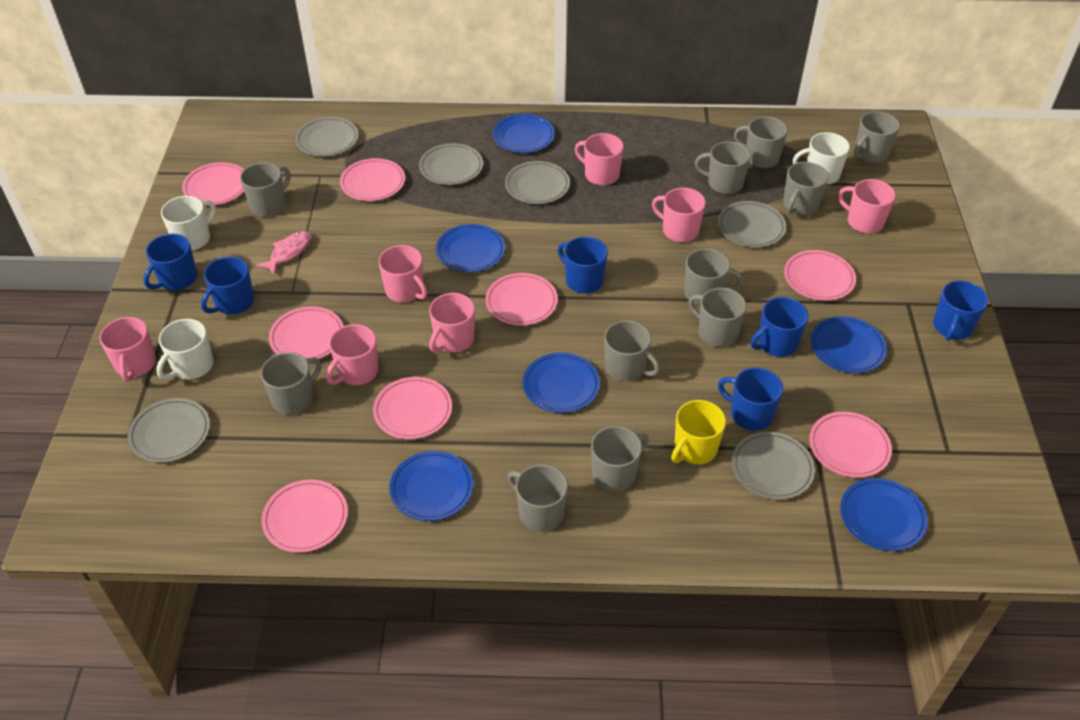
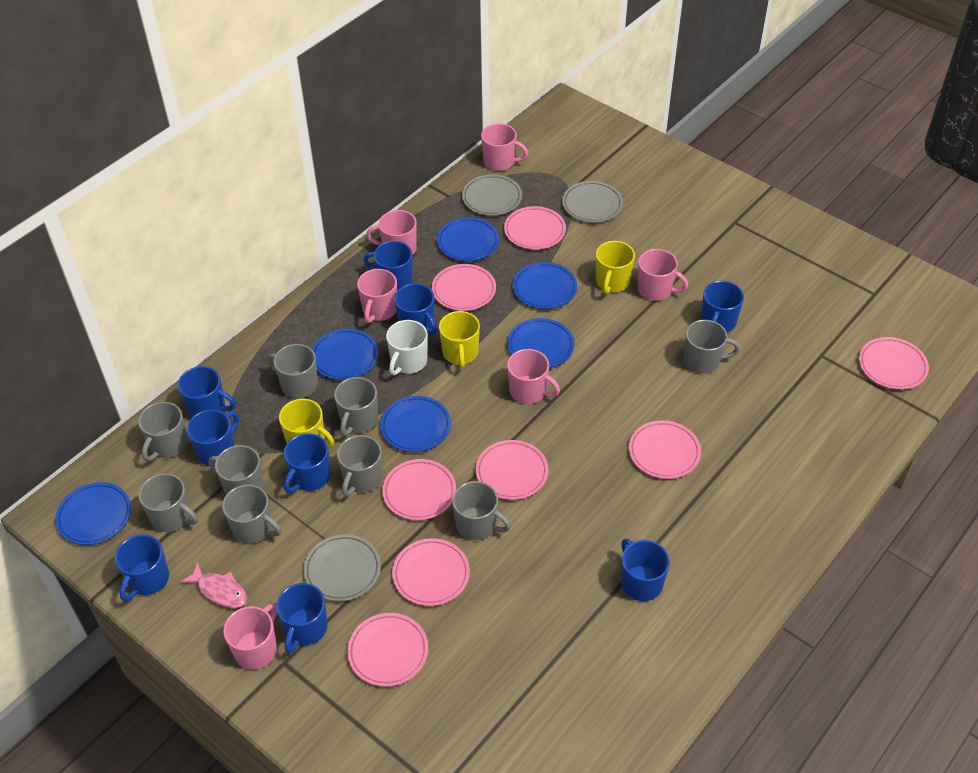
blue mug: [143,234,197,290] [201,257,254,314] [558,237,608,293] [718,368,783,431] [751,297,809,357] [933,280,989,341] = 6 -> [115,534,169,601] [178,366,236,418] [187,410,239,466] [276,583,327,654] [284,433,331,493] [364,241,413,291] [394,283,437,335] [621,539,670,601] [701,281,744,332] = 9
grey mug: [240,162,291,216] [261,352,322,415] [508,464,568,532] [591,426,649,492] [604,320,660,381] [684,248,743,305] [689,288,746,347] [695,141,751,194] [734,117,788,168] [783,162,828,215] [854,111,900,163] = 11 -> [138,402,188,461] [139,473,198,532] [208,445,264,495] [222,484,281,544] [267,344,318,398] [334,377,378,436] [337,435,383,497] [452,481,511,540] [684,320,740,374] = 9
grey plate: [128,398,210,463] [295,117,358,157] [419,143,483,185] [505,161,570,204] [718,201,786,247] [732,432,815,500] = 6 -> [303,534,381,602] [462,174,522,216] [562,181,623,223] = 3
pink mug: [99,317,156,382] [326,324,378,385] [378,245,427,302] [429,293,475,353] [575,133,624,186] [652,188,706,242] [838,179,896,234] = 7 -> [223,604,277,670] [357,269,397,323] [366,210,417,255] [481,123,528,171] [507,349,560,404] [637,249,688,301] = 6
white mug: [156,319,213,380] [161,196,216,251] [793,132,850,185] = 3 -> [386,320,428,376] = 1
yellow mug: [671,400,726,464] = 1 -> [279,399,334,448] [439,311,480,369] [596,241,635,294] = 3

